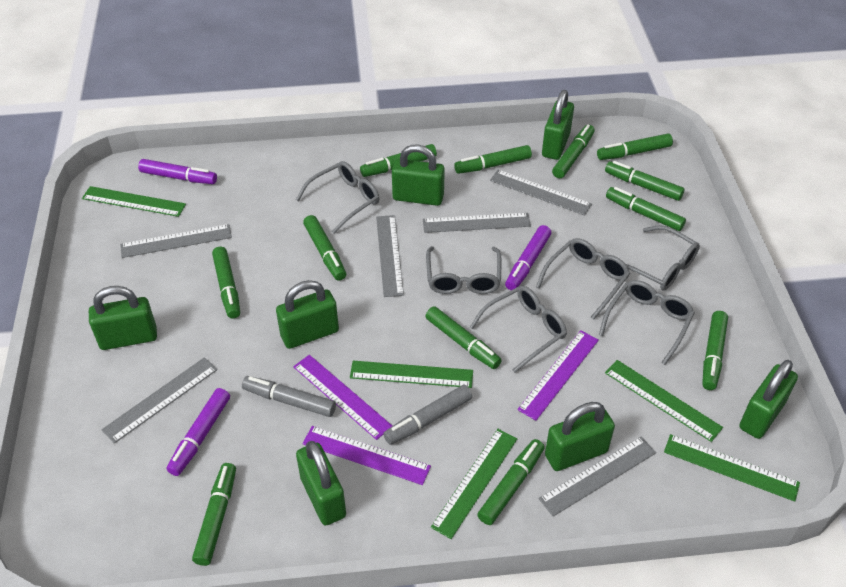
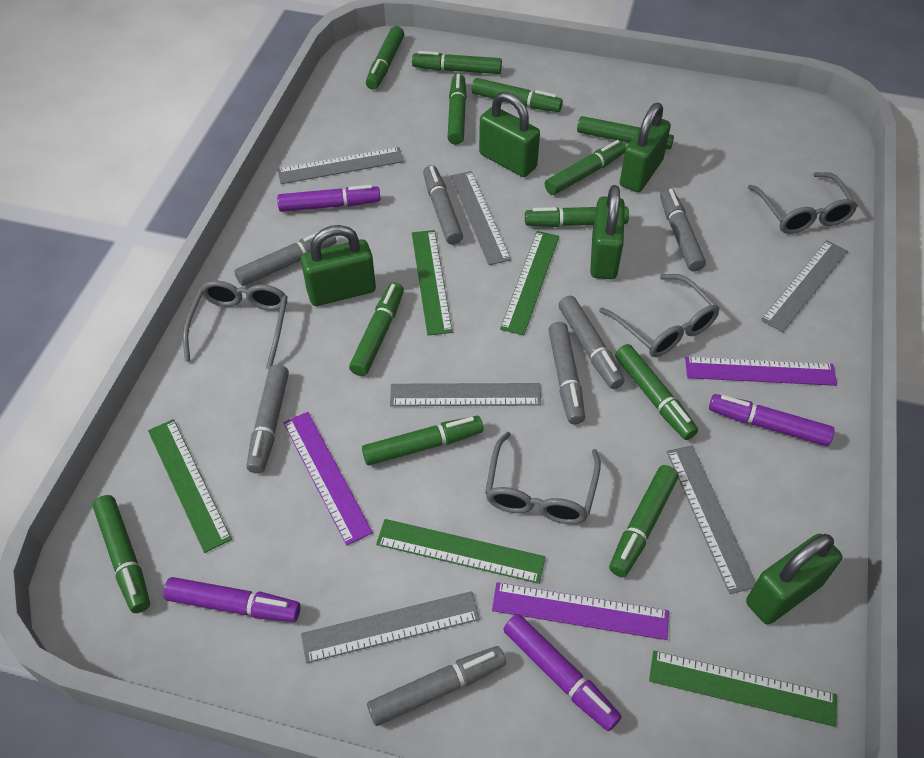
green padlock: [89,286,157,350] [276,280,339,349] [296,441,346,526] [392,144,445,206] [542,90,574,160] [545,402,615,471] [739,360,798,439] = 7 -> [301,225,376,306] [479,92,540,177] [590,185,625,279] [620,103,671,192] [746,534,842,624] = 5
grey glasses: [296,161,379,234] [426,246,502,294] [470,286,567,373] [536,238,630,320] [599,280,695,365] [626,225,700,290] = 6 -> [183,281,288,369] [485,432,601,524] [599,274,720,357] [748,172,858,234] = 4
grey marker: [242,376,336,417] [383,385,472,445] = 2 -> [234,232,336,286] [247,364,289,474] [367,646,506,726] [423,165,463,245] [548,322,585,424] [558,296,625,389] [660,188,706,272] = 7
purple marker: [138,159,217,184] [166,388,230,476] [505,225,551,290] = 3 -> [163,577,300,622] [277,185,380,212] [503,614,622,731] [709,394,835,446] = 4

